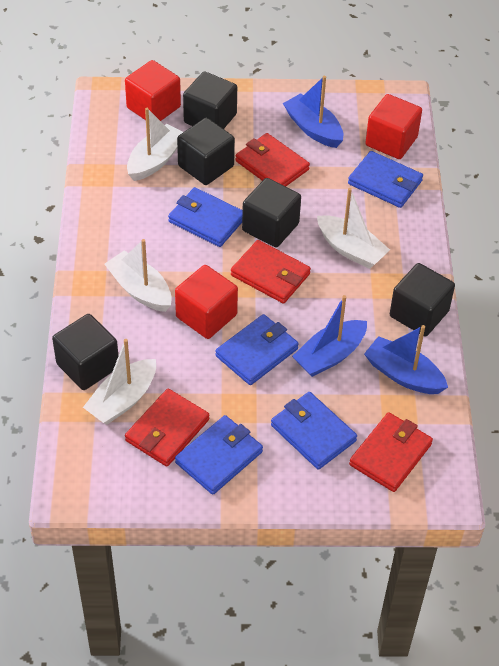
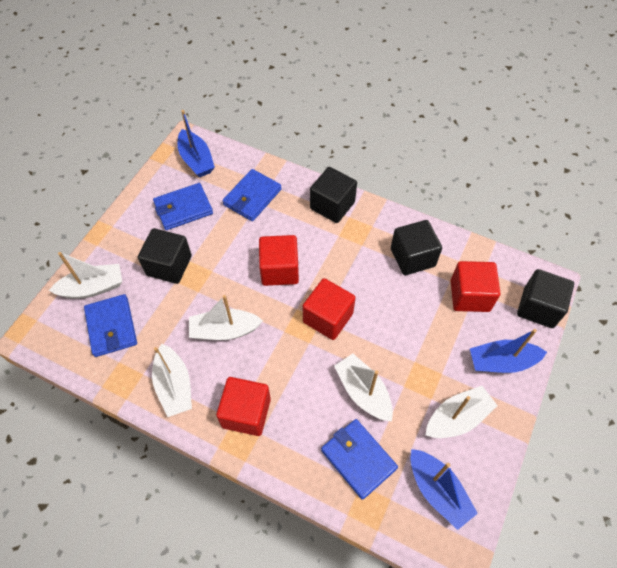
black cube: [52,314,118,390] [177,118,235,185] [183,71,237,129] [242,178,301,248] [390,263,455,337] = 5 -> [138,228,192,284] [310,167,357,223] [391,220,442,275] [517,269,574,328] = 4
blue wallet: [168,187,243,247] [175,415,263,495] [215,314,299,385] [271,392,357,470] [348,151,423,208] = 5 -> [84,294,137,357] [153,183,213,230] [222,169,282,221] [321,419,398,500] = 4
red cube: [125,60,181,121] [175,265,238,339] [365,94,422,159] = 3 -> [216,377,271,436] [259,235,299,286] [303,278,356,340] [451,261,501,312] = 4
red wallet: [125,389,209,467] [231,240,311,304] [235,133,310,187] [349,412,433,492] = 4 -> none = 0
white boat: [83,339,156,425] [105,239,172,312] [127,108,183,181] [317,188,390,269] = 4 -> [49,252,122,299] [152,344,192,417] [189,295,263,340] [334,354,393,421] [426,386,498,438] = 5

